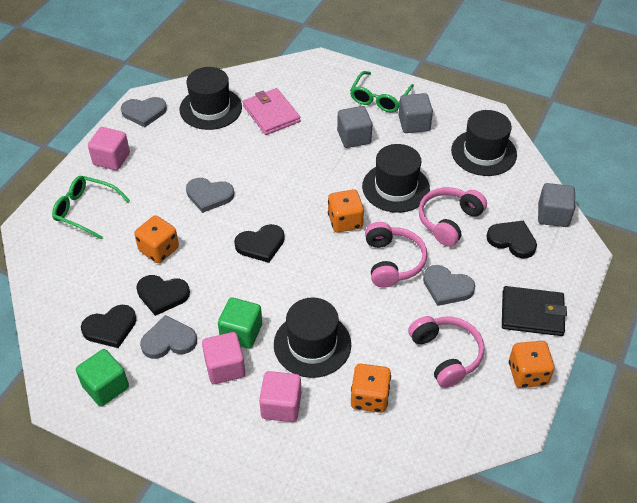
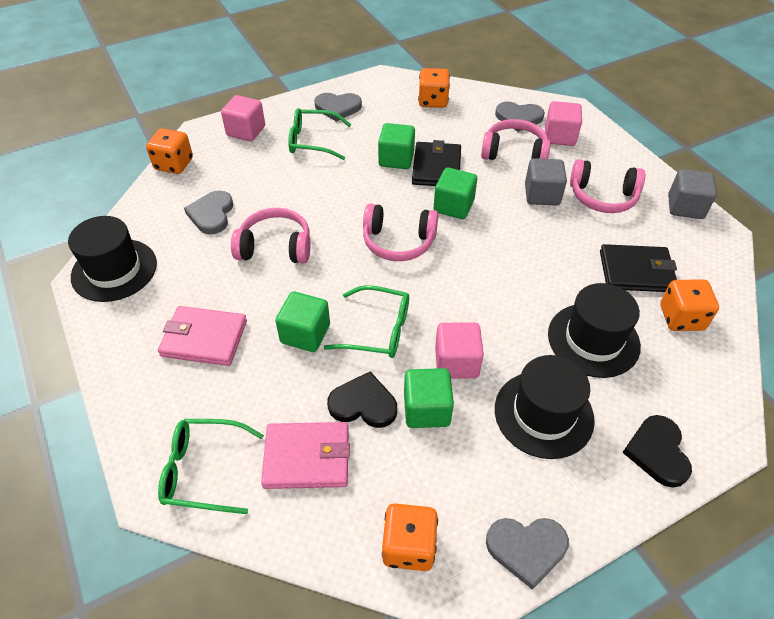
black hat: [180,67,242,130] [274,298,351,378] [362,144,430,213] [451,110,517,176] = 4 -> [68,216,157,302] [495,355,595,459] [548,283,641,378] = 3
black heart: [81,305,136,348] [136,275,190,316] [234,224,285,263] [486,220,537,258] = 4 -> [327,372,397,428] [622,415,692,488] = 2
black wallet: [502,286,567,336] = 1 -> [412,140,461,186] [600,244,677,292] = 2
green cube: [76,349,129,406] [218,298,262,349] = 2 -> [276,292,330,352] [378,123,415,169] [404,368,454,428] [433,167,477,219] = 4
green glasses: [52,176,130,240] [350,71,414,113] = 2 -> [158,419,264,514] [288,108,351,160] [324,285,409,358] = 3
grey cube: [337,106,372,148] [398,93,433,133] [538,183,575,227] = 3 -> [525,158,567,205] [668,169,717,219] = 2
pink headphones: [365,222,427,288] [408,316,485,388] [419,187,487,247] = 3 -> [231,208,310,264] [363,204,438,261] [481,119,551,160] [570,159,645,213] = 4
pink wallet: [243,88,300,135] = 1 -> [158,306,247,366] [261,422,350,489] = 2

